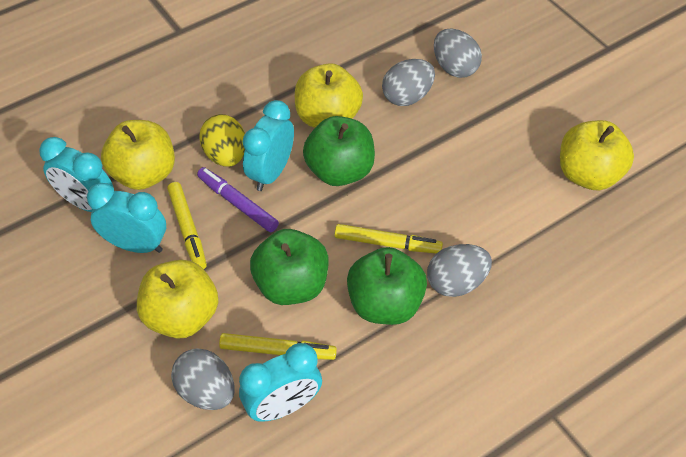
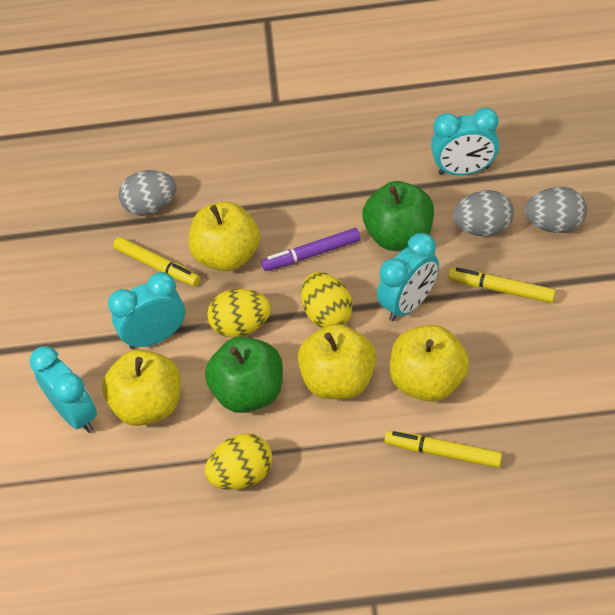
green apple: [250,229,329,305] [303,116,375,186] [347,247,427,325] = 3 -> [205,336,283,413] [362,181,434,251] = 2
grey egg: [171,348,235,410] [382,59,435,106] [427,244,492,297] [434,29,482,78] = 4 -> [119,170,177,216] [452,190,514,237] [525,187,587,233] = 3
yellow egg: [199,114,245,167] = 1 -> [205,434,272,490] [207,289,271,337] [301,272,353,328] = 3

